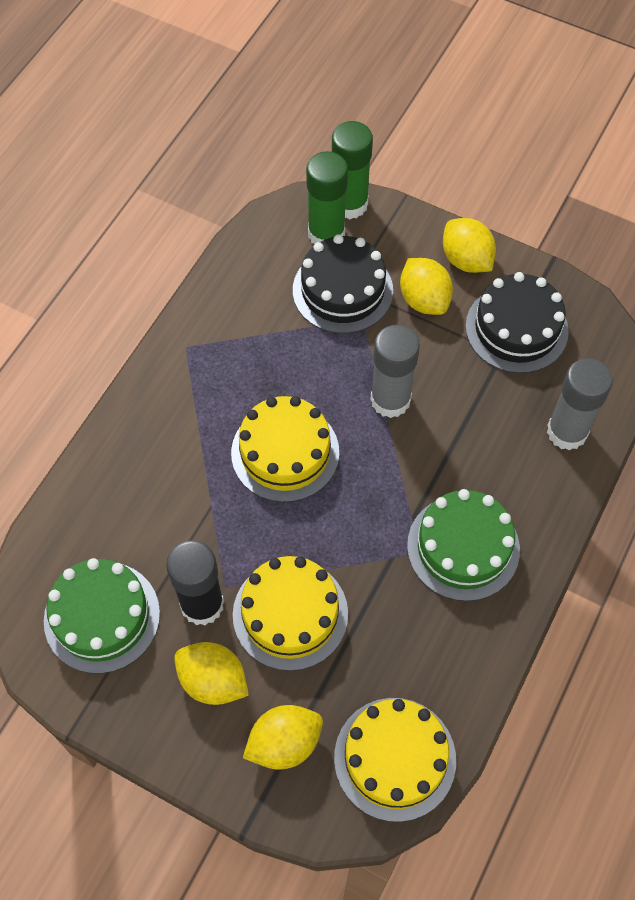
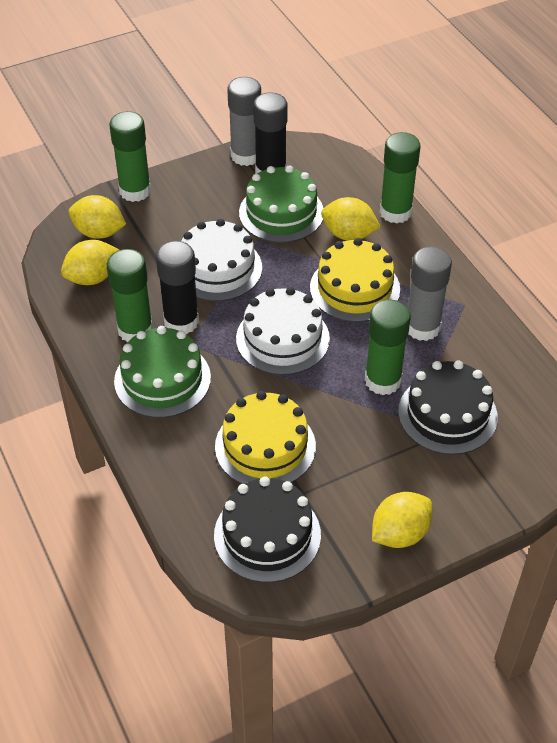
black glue stick: [166,541,224,626] = 1 -> [156,241,199,334] [253,93,288,174] = 2
green glue stick: [306,151,348,244] [332,121,373,219] = 2 -> [107,249,153,342] [109,111,151,202] [365,300,411,395] [380,132,421,224] = 4
white cake: none = 0 -> [181,219,262,301] [236,287,330,375] = 2
yellow cake: [231,396,339,502] [233,556,348,671] [334,698,456,822] = 3 -> [215,391,316,484] [310,238,400,322] = 2

